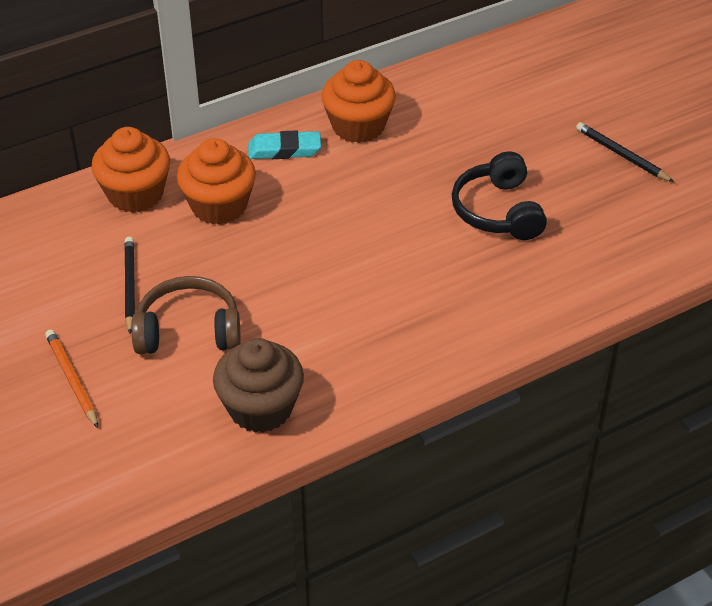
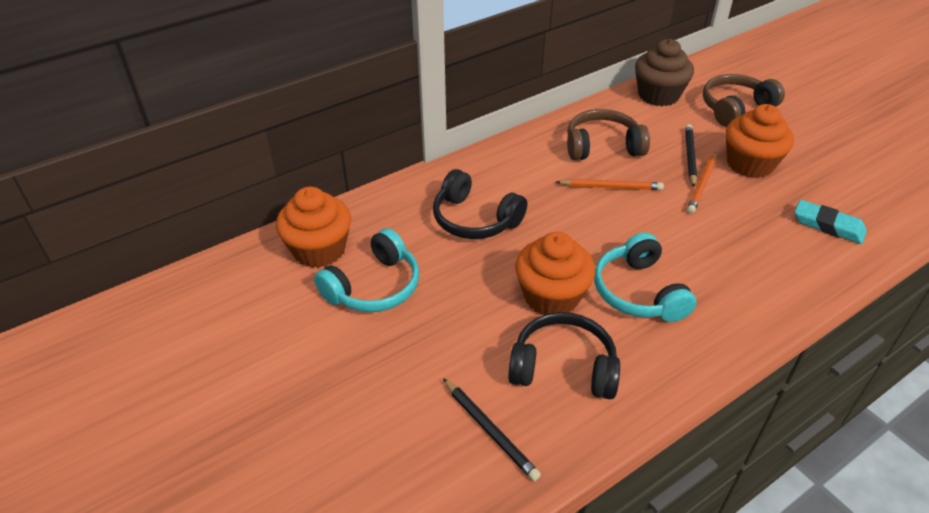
black headphones: [451,151,547,240] = 1 -> [433,169,527,239] [508,312,620,399] = 2
brown headphones: [131,276,241,354] = 1 -> [567,109,650,160] [703,74,785,127] = 2
orange pencil: [45,329,98,428] = 1 -> [556,179,664,190] [687,151,716,214] = 2
turquoise headphones: none = 0 -> [314,228,420,312] [594,232,697,322] = 2

